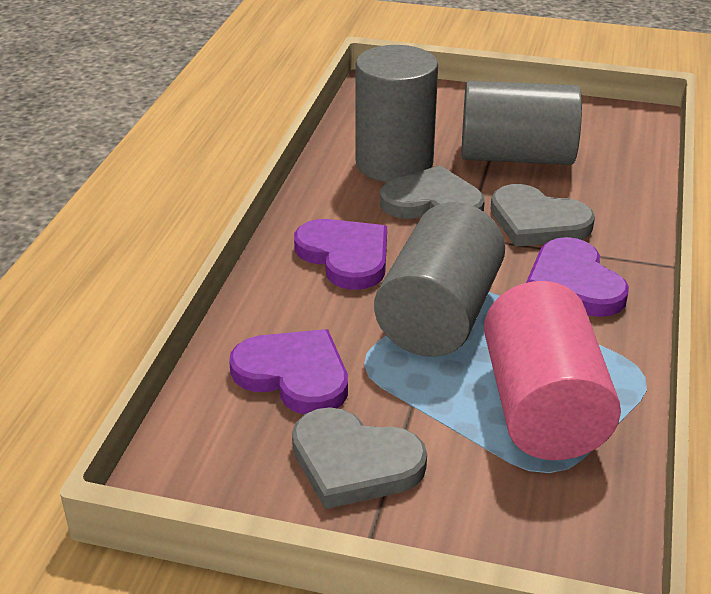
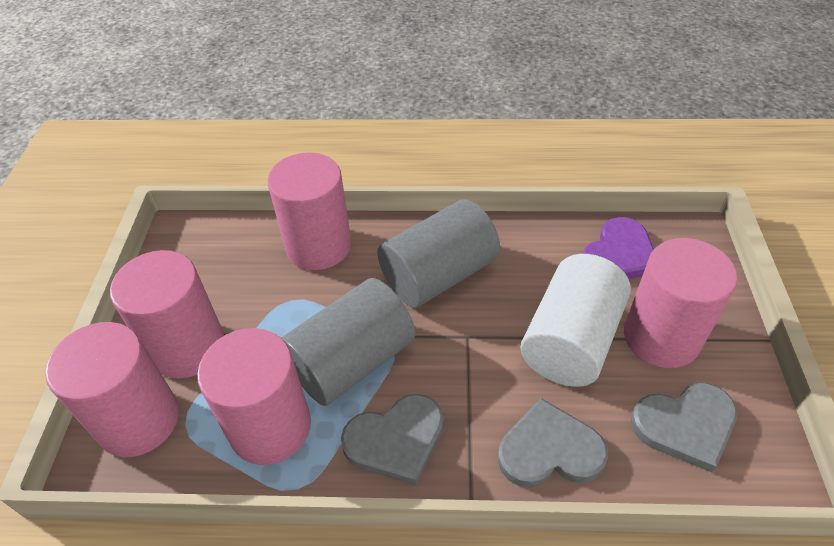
grey cylinder: [356,45,438,182] [374,202,505,357] [461,81,582,165] = 3 -> [281,278,415,406] [378,199,500,308] = 2
pink cylinder: [484,281,621,460] = 1 -> [45,322,179,457] [110,250,224,379] [197,328,311,465] [268,153,351,270] [624,238,737,368] = 5
purple heart: [229,329,348,414] [294,219,387,290] [526,237,629,317] = 3 -> [583,217,654,279] = 1
white cylinder: none = 0 -> [521,254,631,387] = 1

